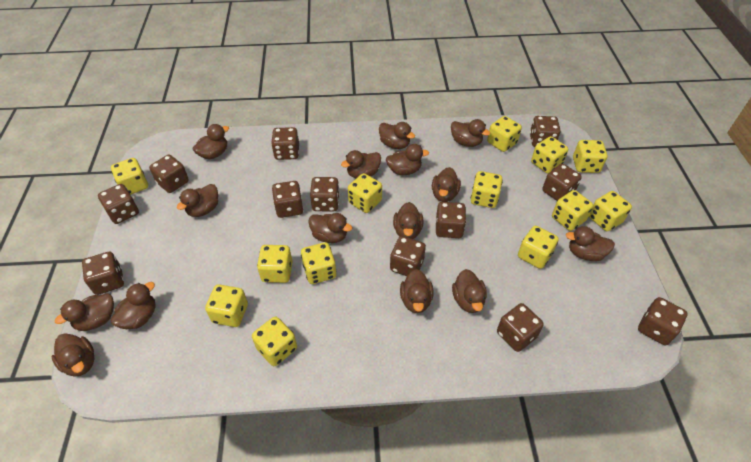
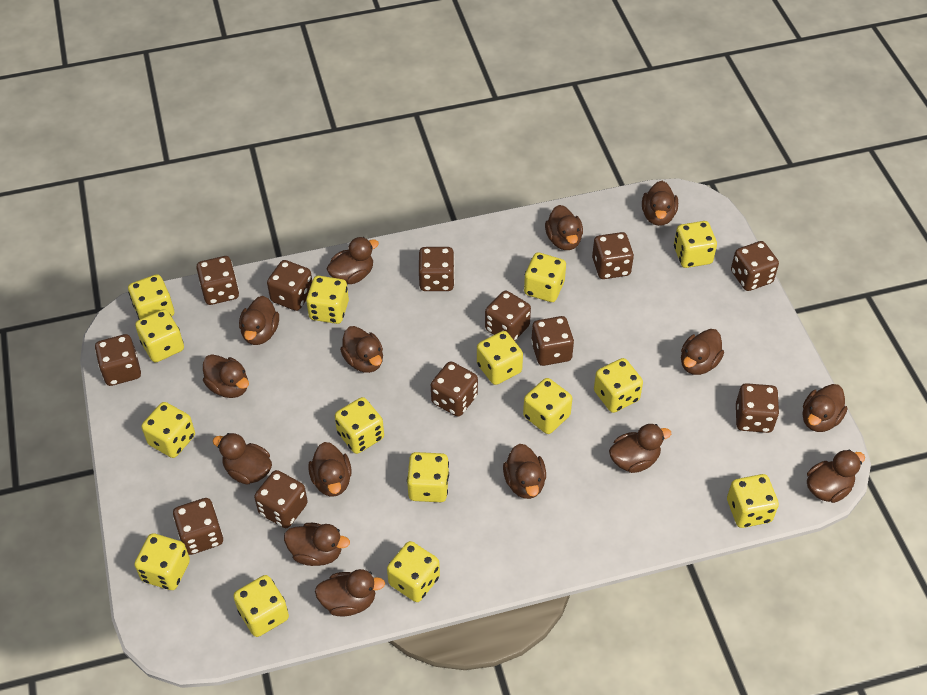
yellow dice: [111,158,148,195] [205,284,248,327] [252,317,297,366] [257,245,293,283] [301,242,336,284] [348,173,382,213] [471,171,503,208] [487,116,522,152] [518,226,559,269] [531,136,568,174] [552,190,593,231] [573,140,607,173] [589,191,632,231] = 13 -> [128,274,174,320] [134,533,190,590] [135,309,184,362] [142,402,195,458] [233,575,289,637] [306,276,349,324] [335,397,384,454] [387,541,440,602] [407,452,449,502] [477,331,523,385] [523,378,572,434] [524,252,566,302] [594,358,643,413] [674,221,717,268] [727,474,779,528] = 15

